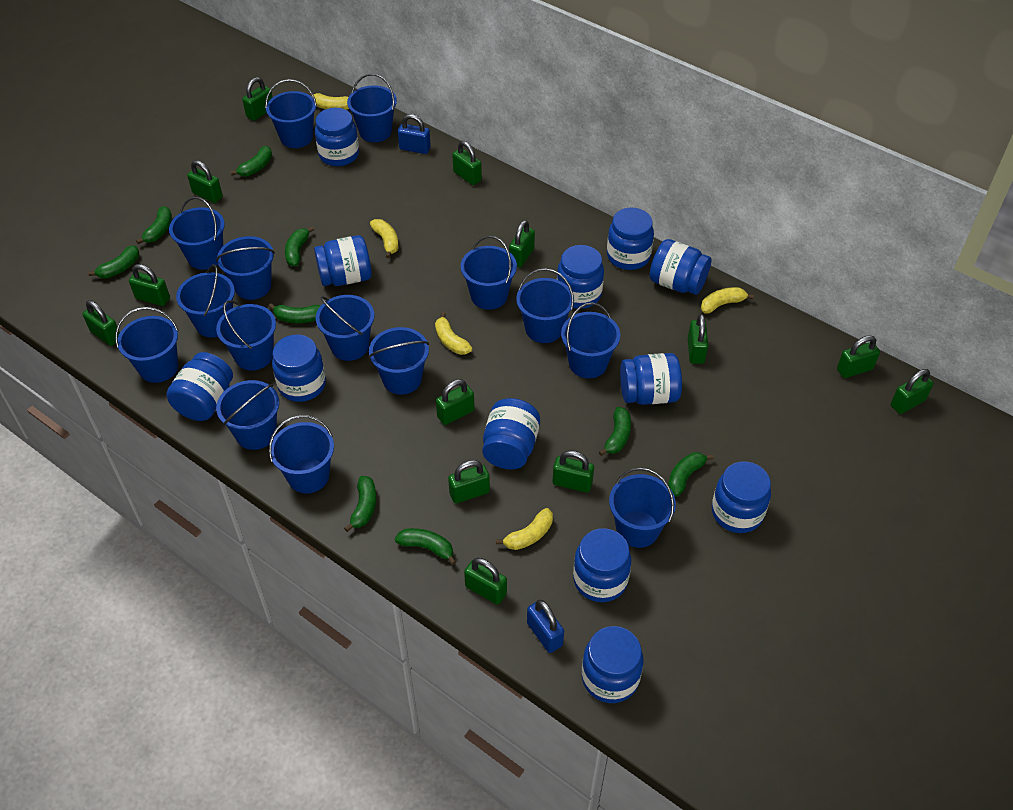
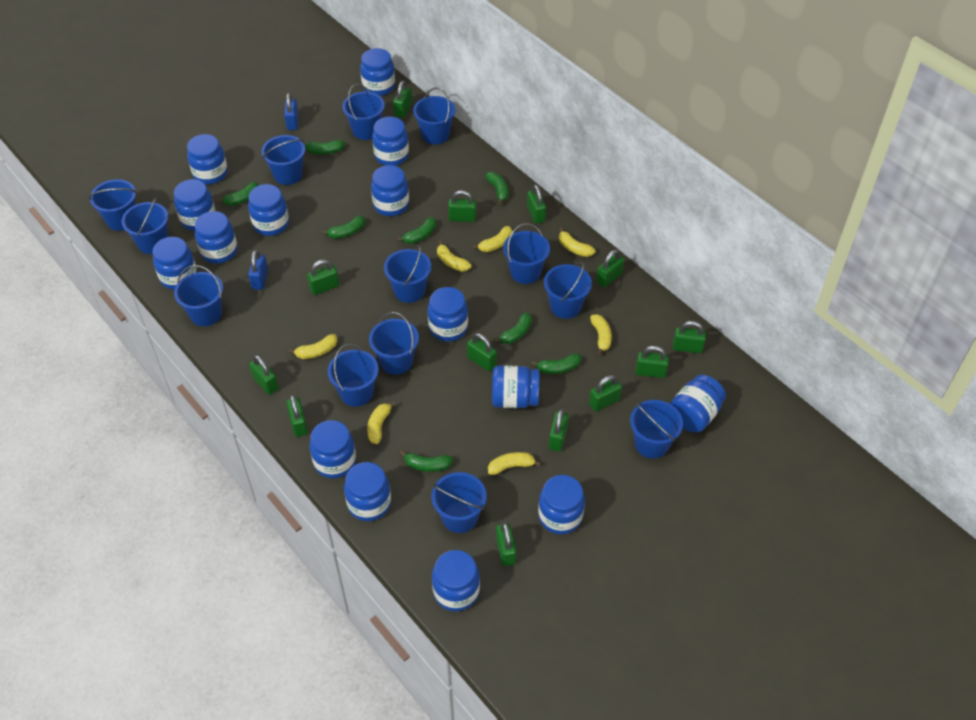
blue bucket: [115,307,179,383] [169,197,225,270] [176,264,235,337] [216,236,275,300] [216,300,276,370] [216,380,279,450] [265,79,317,148] [269,415,334,493] [316,295,374,361] [347,74,397,142] [369,327,429,395] [461,236,517,310] [516,268,574,343] [561,302,620,378] [609,467,676,548] = 15 -> [89,179,137,231] [122,197,168,254] [174,265,223,326] [261,135,305,185] [327,344,379,407] [342,84,385,140] [369,312,419,375] [384,245,431,303] [413,87,455,144] [431,472,487,533] [503,223,550,284] [544,262,592,319] [630,400,683,458] = 13
blue jar: [166,352,233,421] [272,335,326,402] [314,235,372,286] [315,108,359,166] [482,398,540,469] [557,245,604,309] [573,528,631,602] [582,626,644,703] [607,208,654,270] [620,353,682,405] [650,239,711,295] [712,461,771,533] = 12 -> [152,237,197,290] [174,179,215,231] [187,134,228,184] [195,211,237,264] [248,184,289,236] [310,420,356,478] [344,462,391,521] [360,48,395,96] [371,165,409,216] [372,117,409,166] [428,287,468,341] [432,550,480,611] [492,365,539,408] [538,475,585,534] [670,375,726,432] = 15
green banana: [88,245,139,278] [136,206,172,244] [231,146,272,177] [269,304,321,323] [285,226,314,266] [344,476,376,532] [395,528,456,565] [599,407,631,456] [668,452,714,497] = 9 -> [217,182,259,206] [304,140,345,154] [322,216,365,239] [397,217,436,244] [400,450,453,472] [485,172,509,205] [494,312,532,344] [532,353,581,374] = 8
yellow banana: [309,92,349,110] [370,219,398,258] [435,312,472,355] [496,508,553,550] [701,287,754,313] = 5 -> [289,334,337,359] [367,402,396,444] [437,241,471,272] [473,226,512,252] [488,452,541,475] [559,228,596,257] [590,314,612,355] = 7

